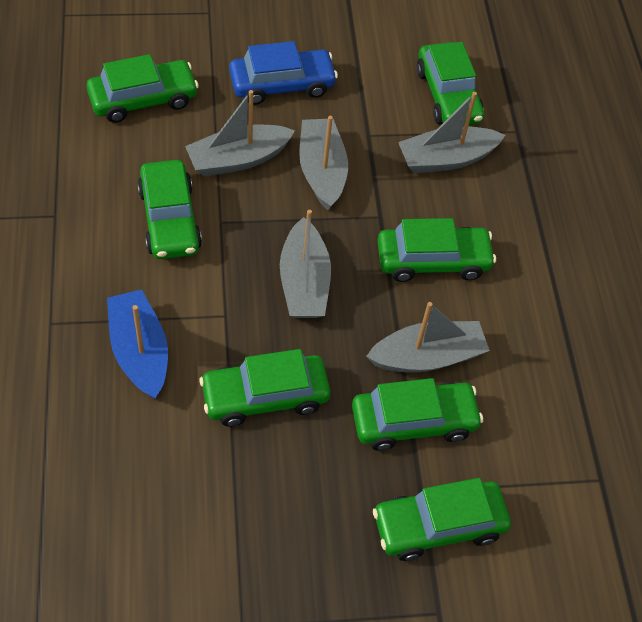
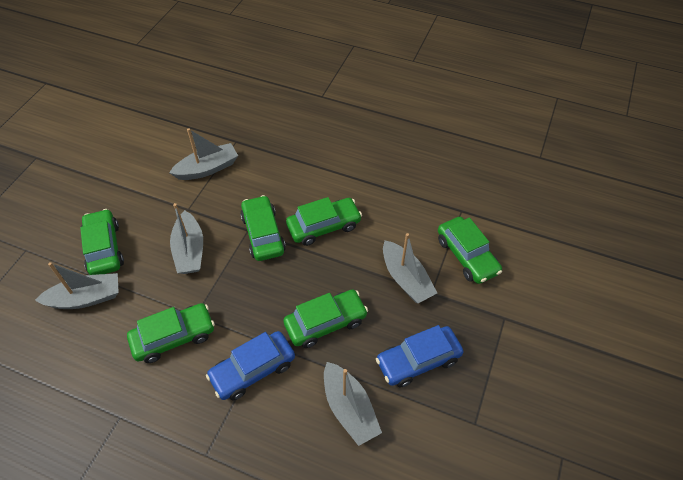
blue boat: [107,289,168,399] = 1 -> none = 0
blue car: [229,41,338,105] = 1 -> [206,331,295,400] [376,325,464,388] = 2
green car: [86,54,199,123] [137,160,202,259] [199,349,330,427] [352,378,483,451] [373,478,511,561] [377,218,496,282] [416,42,484,125] = 7 -> [80,209,124,275] [127,303,215,363] [240,195,286,261] [283,290,368,348] [286,197,362,246] [438,217,502,284] = 6

